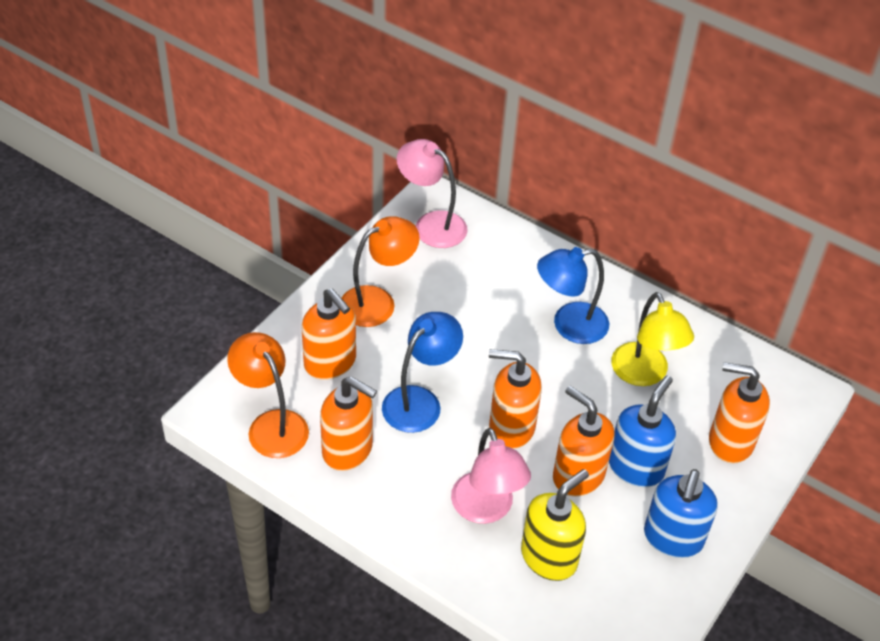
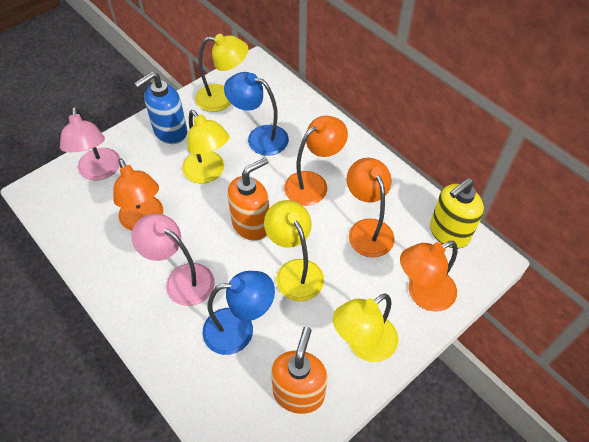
blue soap dispenser: [609,376,676,487] [644,469,718,558] = 2 -> [134,72,187,144] = 1
orange lamp: [227,332,309,458] [342,216,419,327] = 2 -> [113,159,163,231] [284,116,348,206] [347,158,394,258] [400,241,458,312] = 4
orange soap dispenser: [302,289,356,380] [320,376,377,471] [489,349,542,449] [553,386,614,497] [709,362,770,464] = 5 -> [227,158,269,241] [271,327,328,414] = 2
yellow lamp: [611,292,694,386] = 1 -> [182,110,229,183] [195,34,248,112] [264,200,324,301] [333,293,398,362] = 4

